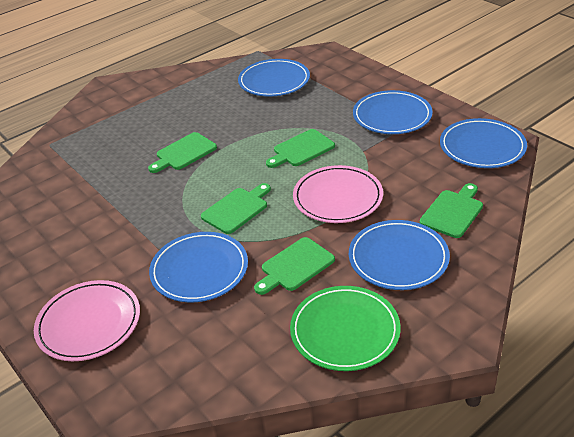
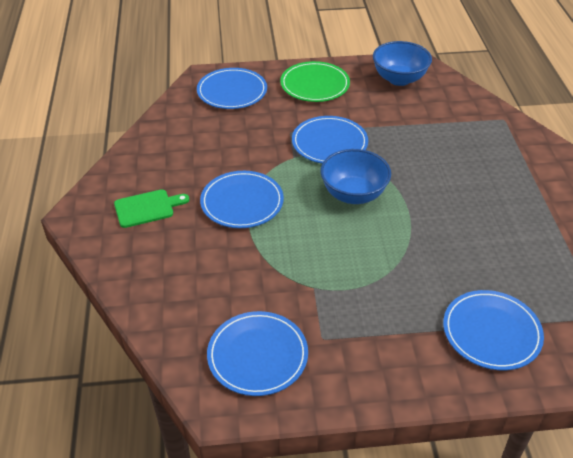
blue bowl: none = 0 -> [320,149,391,204] [373,41,432,86] = 2
green cutting board: [148,132,217,173] [201,183,271,234] [254,237,335,295] [266,129,335,168] [420,183,483,238] = 5 -> [114,189,189,228] = 1
pink plate: [34,280,140,361] [293,165,383,223] = 2 -> none = 0

